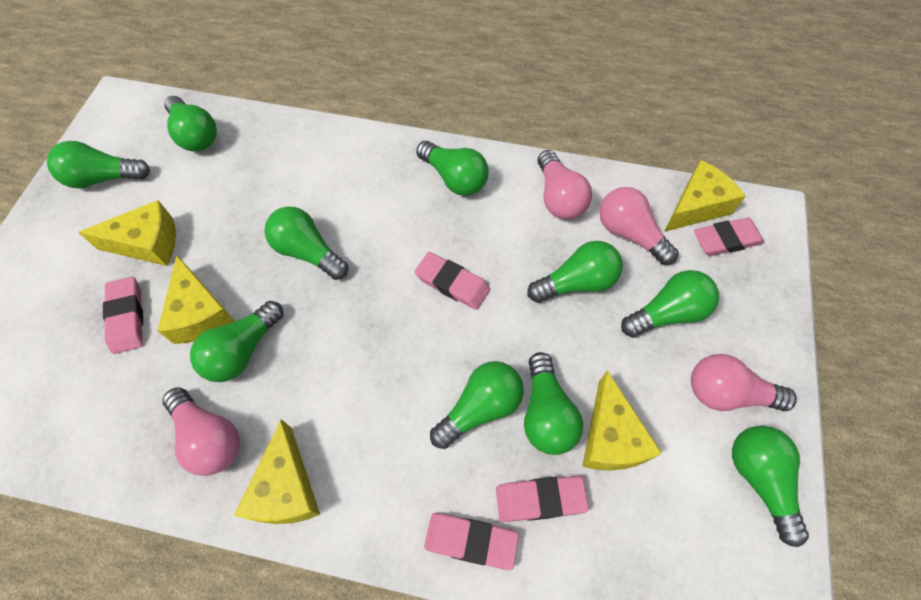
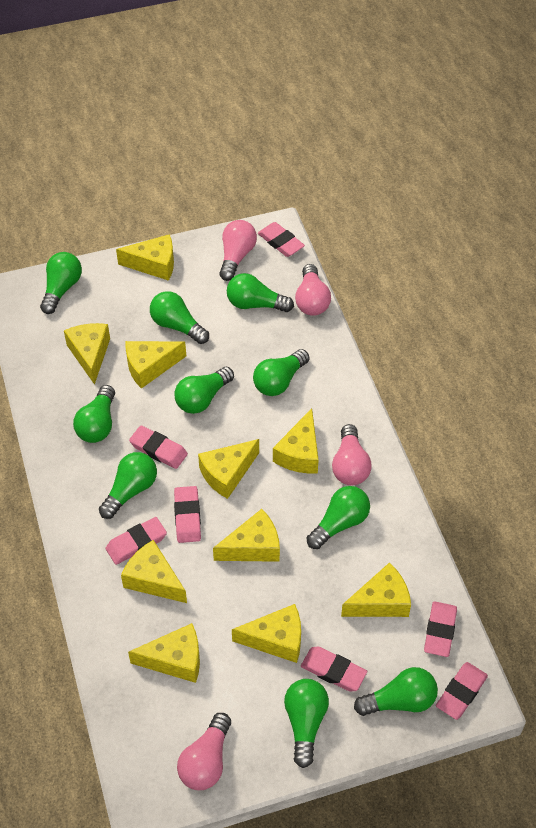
pink eraser: [103,277,143,354] [414,252,490,310] [424,513,519,570] [496,476,589,522] [694,217,764,256] = 5 -> [106,517,167,565] [129,425,188,469] [174,486,201,543] [258,222,305,257] [301,646,367,691] [424,602,457,657] [436,662,488,720] = 7
yellow cheese: [78,200,176,266] [158,255,235,344] [234,419,320,524] [582,370,662,470] [664,160,746,232] = 5 -> [64,323,110,385] [116,234,174,281] [121,540,187,603] [126,341,186,389] [128,623,200,683] [198,439,259,499] [213,509,280,562] [232,604,301,663] [273,408,319,473] [341,562,411,617] = 10

